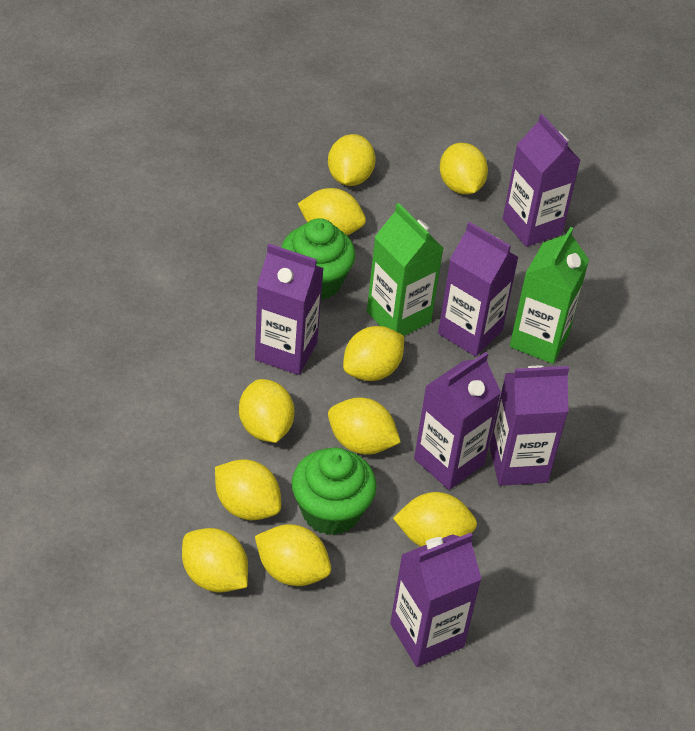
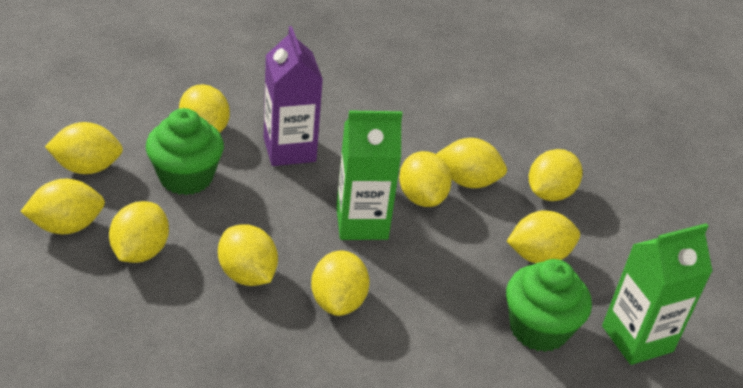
purple carton: [255,244,324,375] [390,533,481,667] [414,352,501,490] [438,222,519,357] [489,366,569,486] [503,114,580,247] = 6 -> [263,26,323,166] = 1

